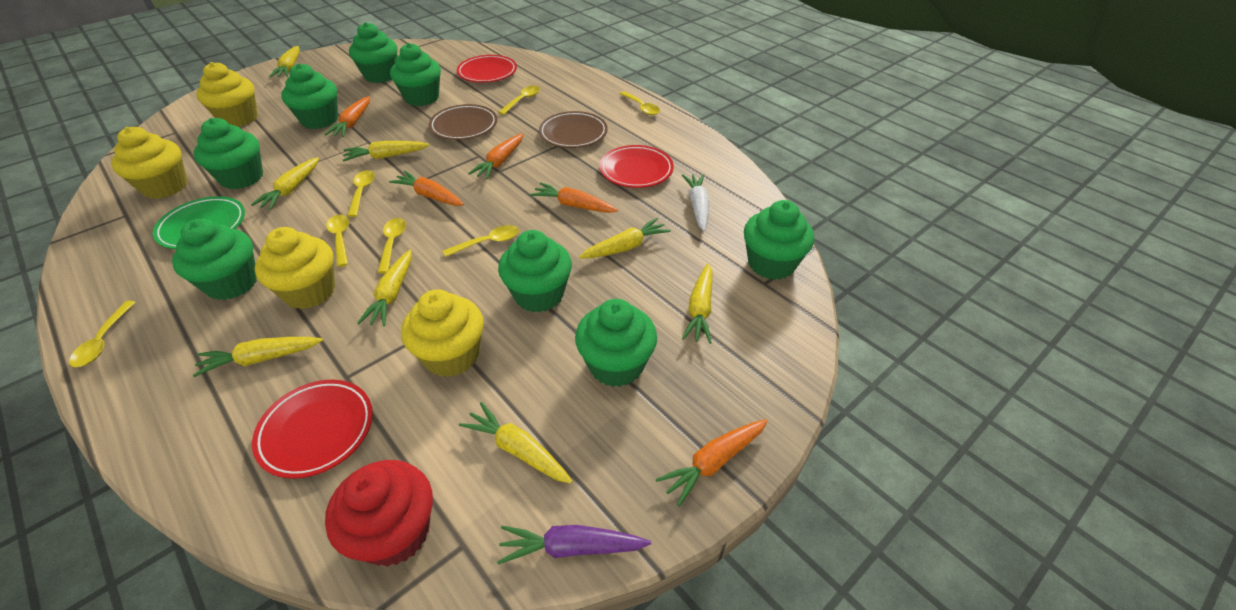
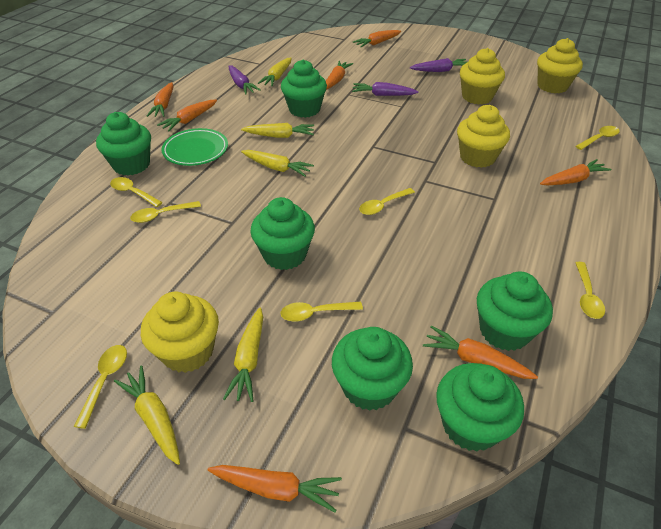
brown plate: [429,104,497,140] [539,111,608,148] = 2 -> none = 0
green cupcake: [172,219,257,300] [194,118,263,189] [281,63,338,129] [349,22,398,83] [390,43,441,106] [498,230,572,313] [575,299,657,387] [744,200,814,280] = 8 -> [96,112,151,176] [250,197,315,270] [281,60,327,118] [332,327,413,411] [436,363,524,452] [477,271,553,351] = 6
orange carrot: [324,96,370,137] [389,171,464,206] [468,134,523,179] [530,182,618,213] [656,419,768,507] = 5 -> [147,82,174,117] [157,100,217,132] [208,465,342,512] [326,61,353,90] [353,30,401,47] [423,326,538,379] [540,159,611,185] = 7
purple carrot: [497,525,651,564] = 1 -> [229,65,261,94] [352,82,418,96] [410,58,467,72] = 3
red cupcake: [325,460,433,567] = 1 -> none = 0
red plate: [252,380,373,479] [457,55,517,83] [599,145,674,188] = 3 -> none = 0
white carrot: [682,174,709,231] = 1 -> none = 0
yellow carrot: [193,337,323,377] [251,157,319,210] [269,46,300,77] [343,141,429,162] [357,250,412,326] [459,402,573,484] [579,218,671,258] [682,263,712,344] = 8 -> [114,365,180,465] [223,307,263,402] [241,123,314,138] [241,150,314,177] [258,57,292,86] = 5

